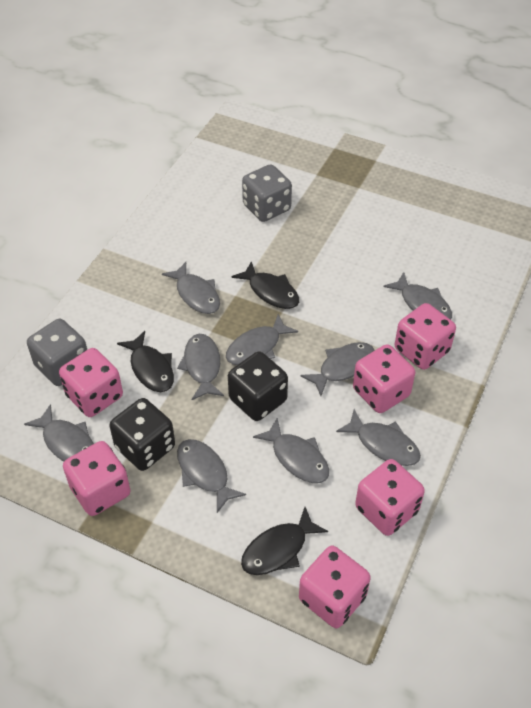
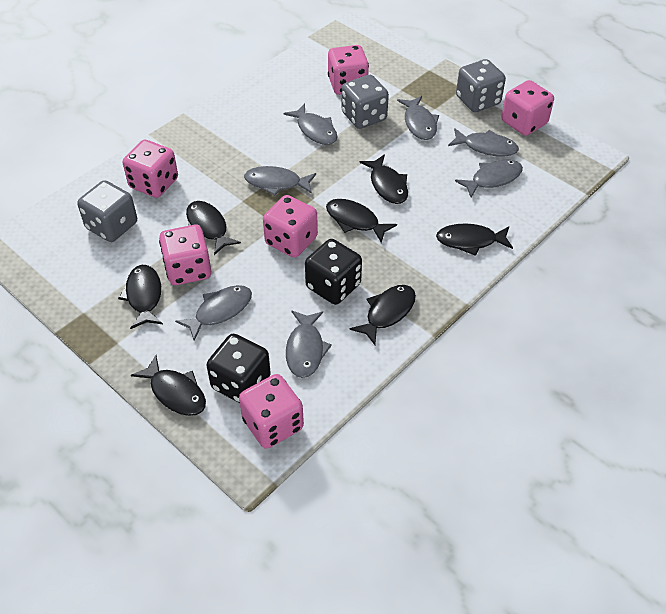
black fish: [117,331,174,392] [231,261,299,309] [241,507,328,575] = 3 -> [118,265,163,329] [131,355,206,416] [186,201,241,255] [326,199,397,243] [350,285,416,345] [360,154,408,204] [436,223,513,256] = 7
grey dice: [27,319,87,386] [242,164,292,222] = 2 -> [77,180,137,242] [342,75,389,129] [456,59,506,112] = 3
grey fish: [24,404,94,461] [162,262,220,314] [177,334,224,400] [177,439,246,513] [226,314,298,365] [253,418,329,483] [301,342,375,396] [336,409,421,466] [383,272,452,320] = 9 -> [175,285,252,341] [244,166,316,196] [284,103,337,145] [286,311,332,378] [397,96,439,140] [448,128,519,157] [455,160,523,198] = 7

